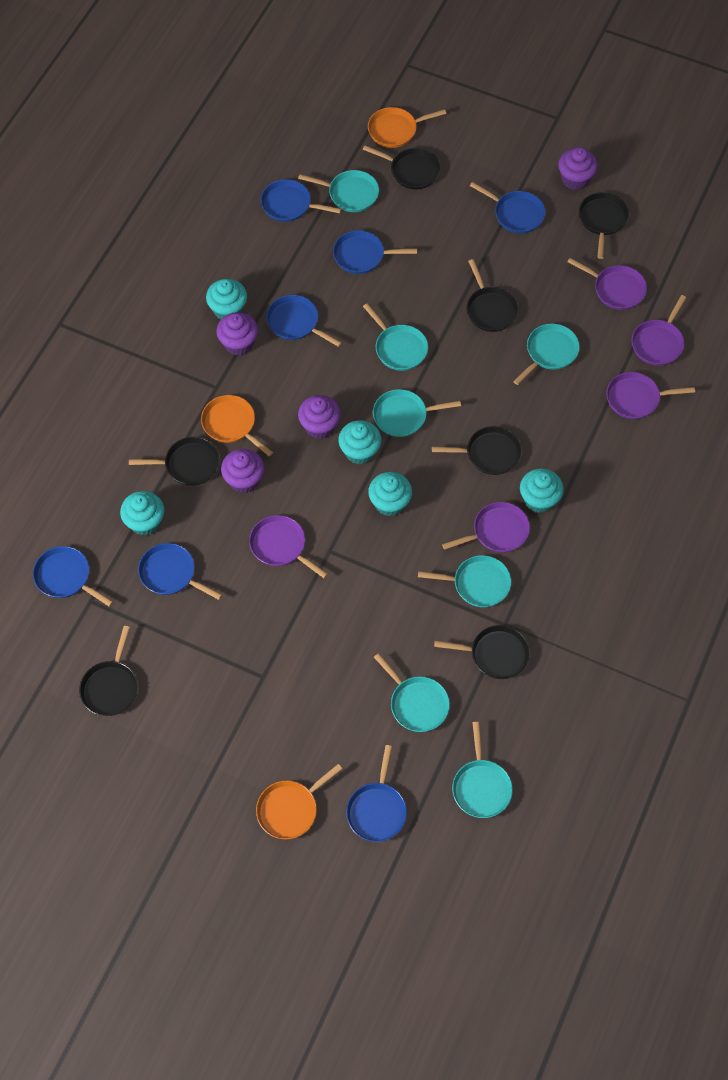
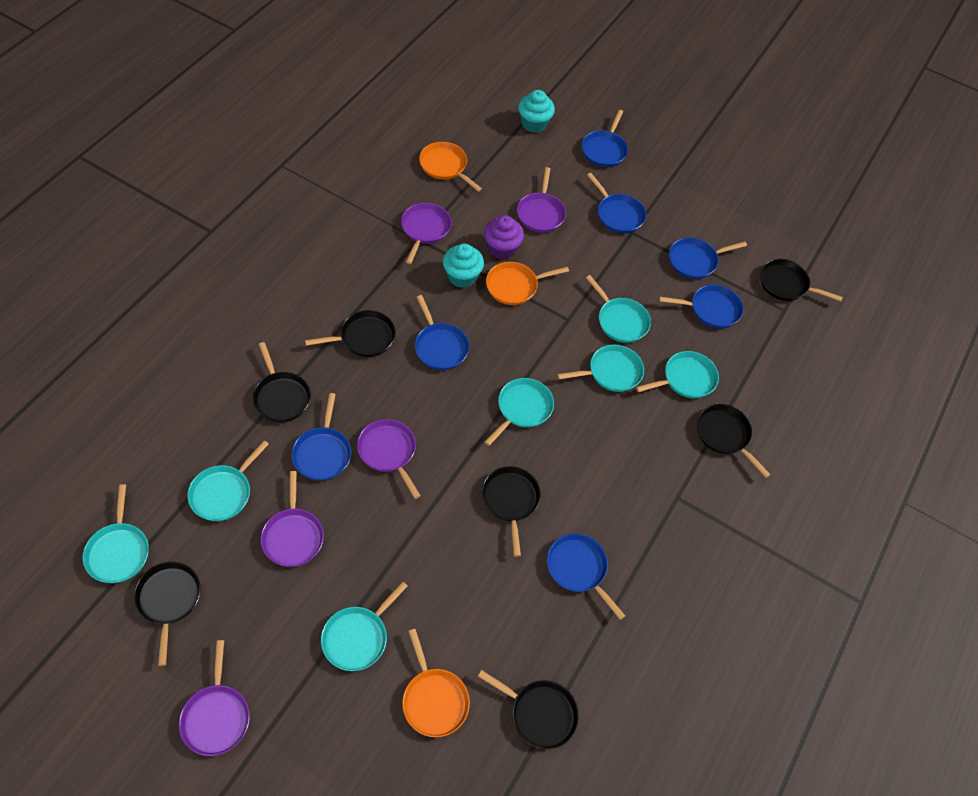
purple cupcake: [216,312,258,356] [221,449,265,493] [298,395,341,439] [558,147,598,190] = 4 -> [484,215,524,260] = 1
turquoise cupcake: [120,491,165,536] [206,279,247,319] [338,420,382,465] [368,472,412,516] [520,468,564,513] = 5 -> [443,243,484,288] [518,90,555,133] = 2

